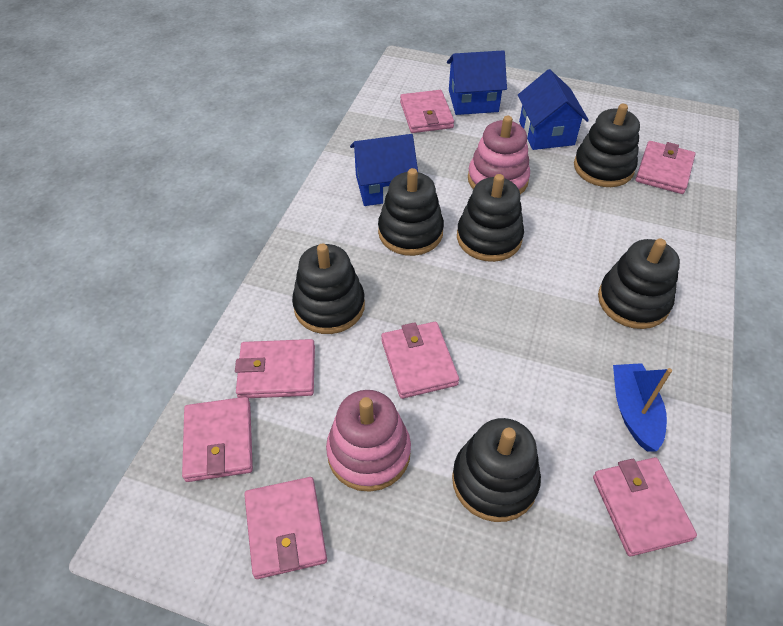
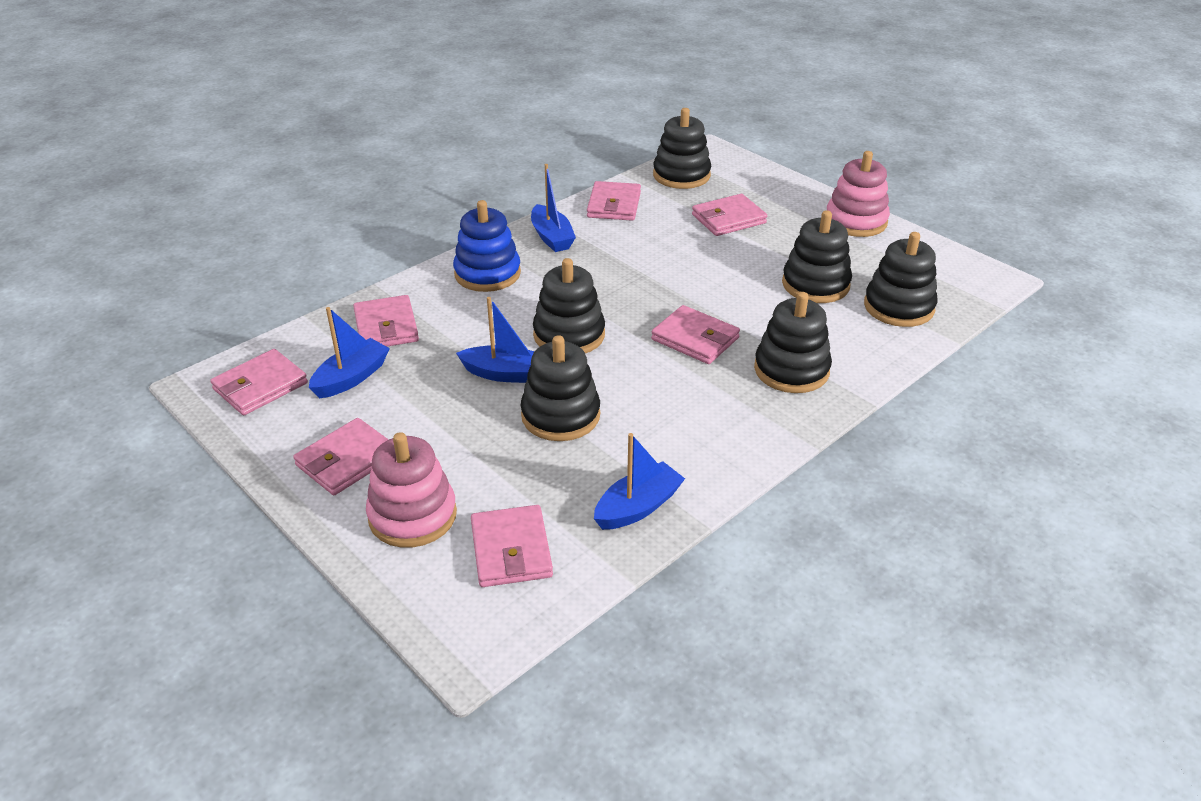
blue boat: [613,363,672,452] = 1 -> [309,307,390,398] [456,297,535,383] [531,164,576,252] [594,433,685,530] = 4
blue house: [350,134,418,206] [447,50,507,115] [518,69,589,150] = 3 -> none = 0
blue stacking toy: none = 0 -> [453,200,521,292] = 1

